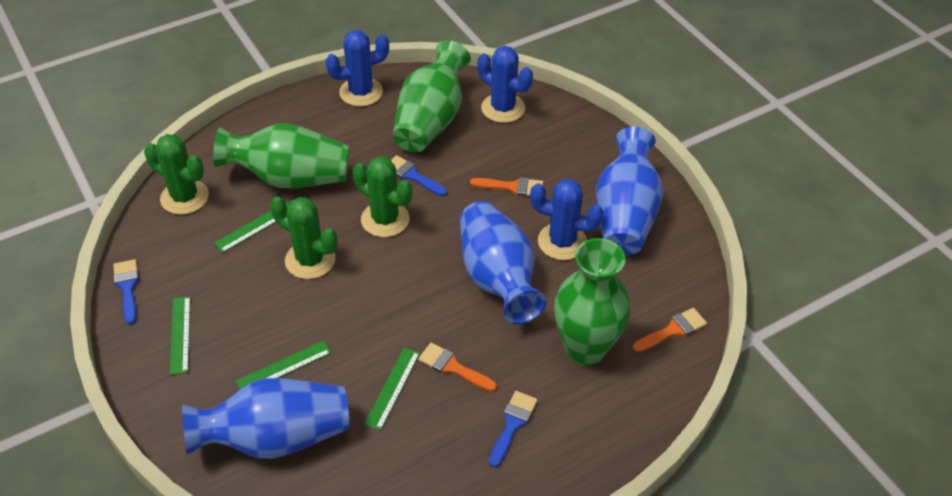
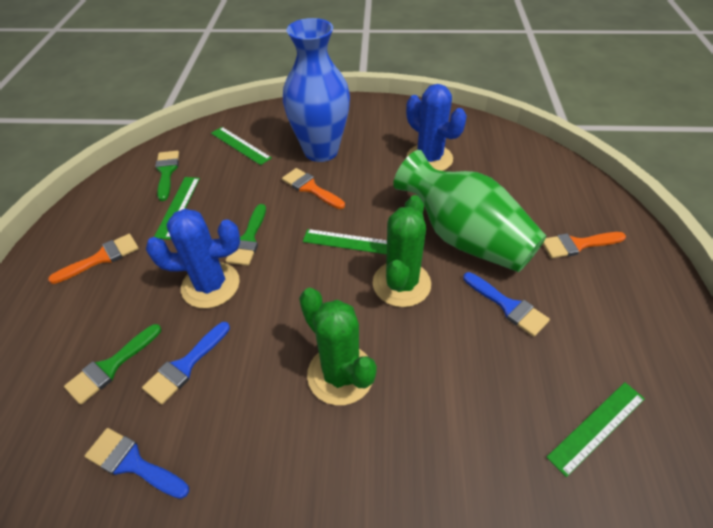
blue cactus: [325,30,389,107] [477,46,533,123] [530,179,604,260] = 3 -> [146,209,240,308] [406,84,467,171] = 2
blue vase: [182,378,349,459] [460,201,547,324] [596,127,663,255] = 3 -> [283,18,350,162] = 1
green brush: none = 0 -> [64,324,161,405] [155,151,179,201] [225,204,266,266] = 3
green cactus: [144,134,209,215] [270,197,337,279] [353,156,412,237] = 3 -> [299,288,377,405] [373,195,431,307] = 2
green vase: [213,123,350,188] [393,40,471,152] [554,238,631,366] = 3 -> [393,150,546,272] = 1

